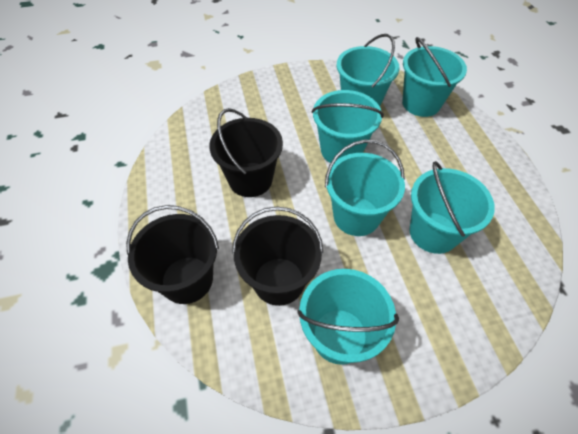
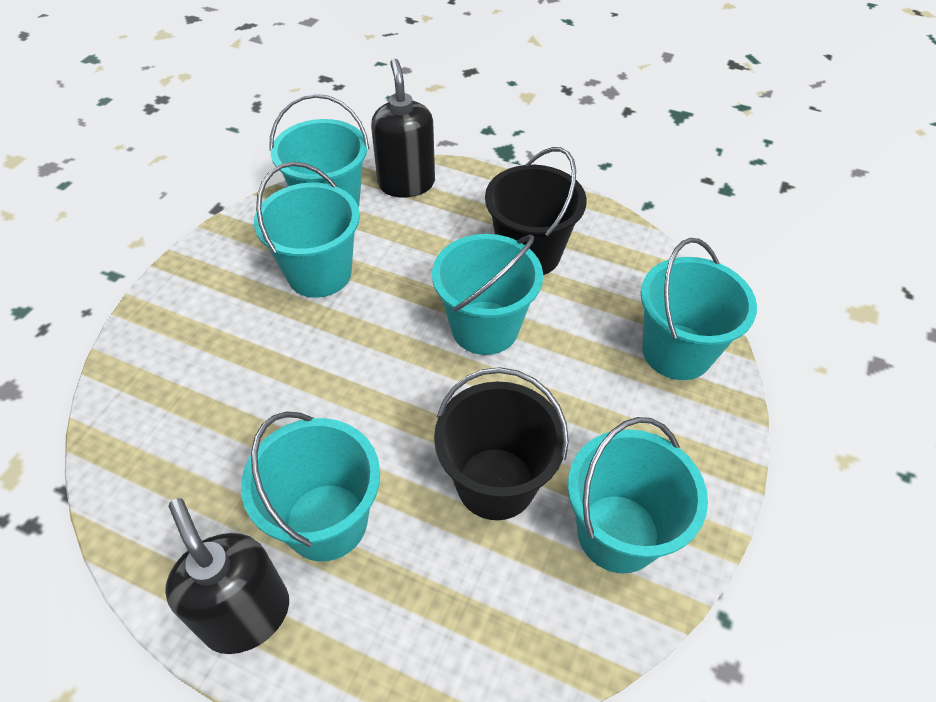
black bucket: [126,205,219,304] [209,108,283,197] [232,206,323,306] = 3 -> [434,367,569,520] [485,147,587,275] = 2
black soap dispenser: none = 0 -> [165,498,289,654] [371,58,435,198] = 2

